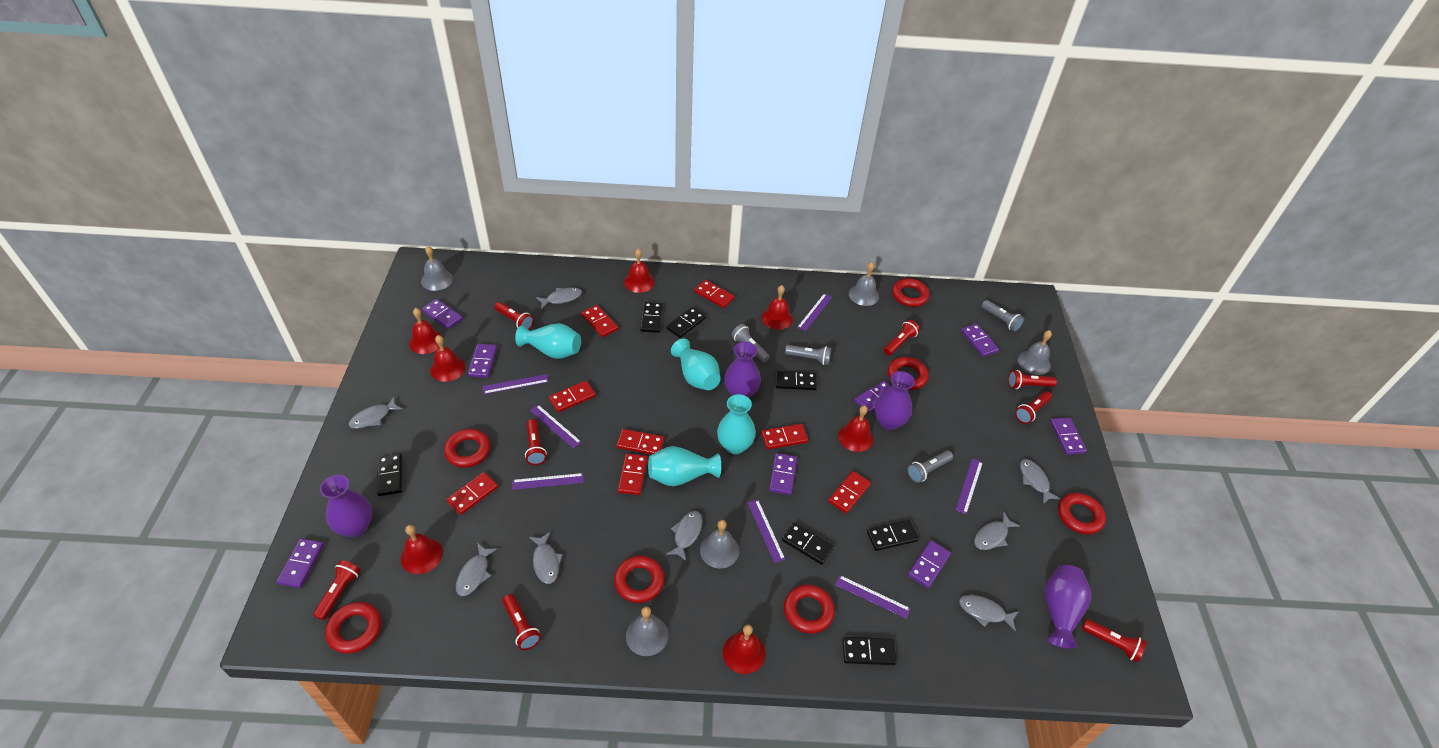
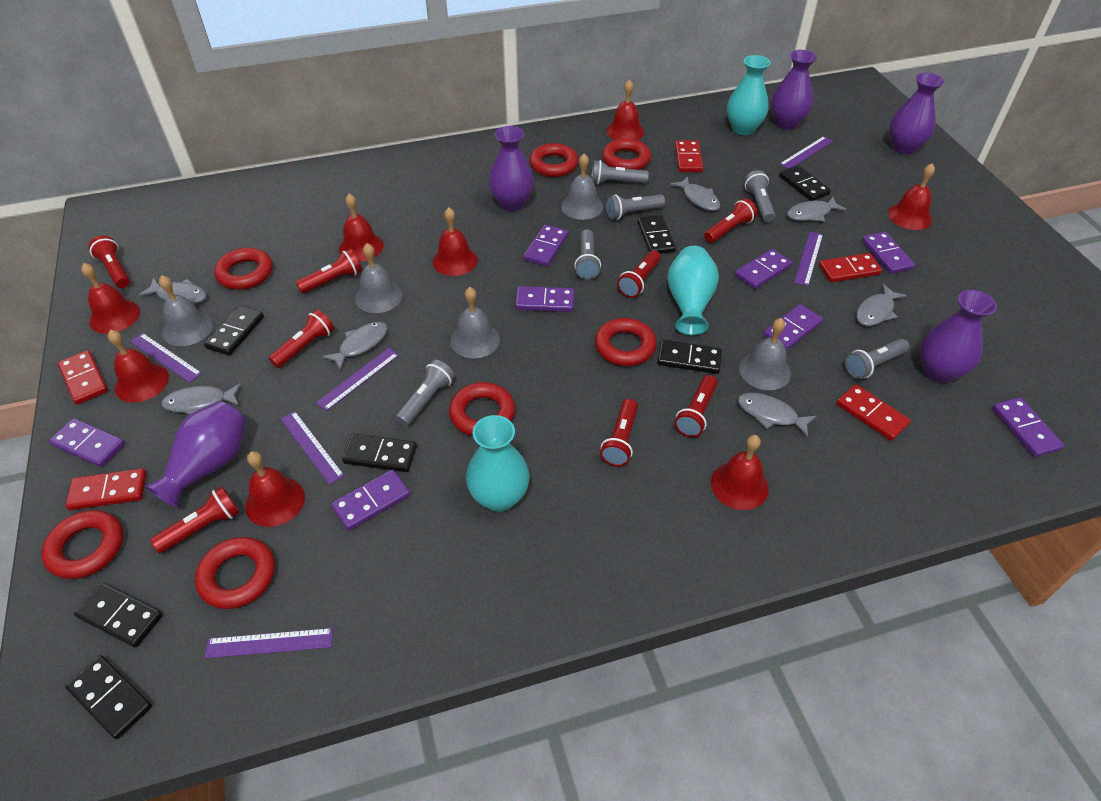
grey fish: [349,397,402,429] [456,543,497,596] [529,532,563,584] [536,287,582,309] [667,511,703,561] [959,595,1018,632] [974,512,1020,550] [1020,459,1060,504] = 8 -> [139,278,207,304] [161,383,241,415] [322,322,388,370] [670,176,720,211] [738,393,816,438] [787,197,846,221] [856,284,907,326] = 7
grey flashlight: [732,324,770,363] [785,345,831,365] [908,451,953,483] [982,300,1024,332] = 4 -> [396,360,455,426] [574,230,601,280] [591,160,649,185] [606,194,665,220] [744,170,776,222] [845,339,909,379] = 6
purple ruler: [482,374,549,394] [512,473,584,490] [530,405,581,448] [748,500,785,563] [797,293,832,331] [835,575,911,619] [955,458,983,514] = 7 -> [130,333,202,383] [205,628,333,658] [281,411,344,485] [316,348,399,411] [779,136,833,169] [794,232,823,286] = 6
purple vase: [320,475,372,537] [724,342,761,398] [875,371,915,430] [1044,565,1091,649] = 4 -> [144,401,246,508] [489,126,534,211] [771,50,817,130] [889,73,944,154] [920,290,997,383] = 5
red bell: [401,525,443,574] [409,308,443,354] [430,335,465,382] [624,249,655,293] [723,624,766,674] [762,285,793,330] [838,405,874,452] = 7 -> [81,263,140,334] [108,330,169,403] [245,451,305,527] [339,194,384,262] [432,207,478,276] [606,80,644,140] [711,435,769,510] [888,163,935,230] = 8
red domino: [447,472,498,515] [549,381,596,412] [581,305,618,337] [617,429,664,455] [618,454,648,495] [694,280,735,308] [761,424,808,449] [828,471,871,514] = 8 -> [58,350,108,405] [66,469,147,510] [675,140,703,172] [819,253,882,282] [836,384,911,441] = 5
turquoise vase: [515,323,581,359] [648,446,721,486] [671,339,721,390] [717,394,756,454] = 4 -> [466,415,530,512] [667,246,719,335] [727,55,771,135] = 3

